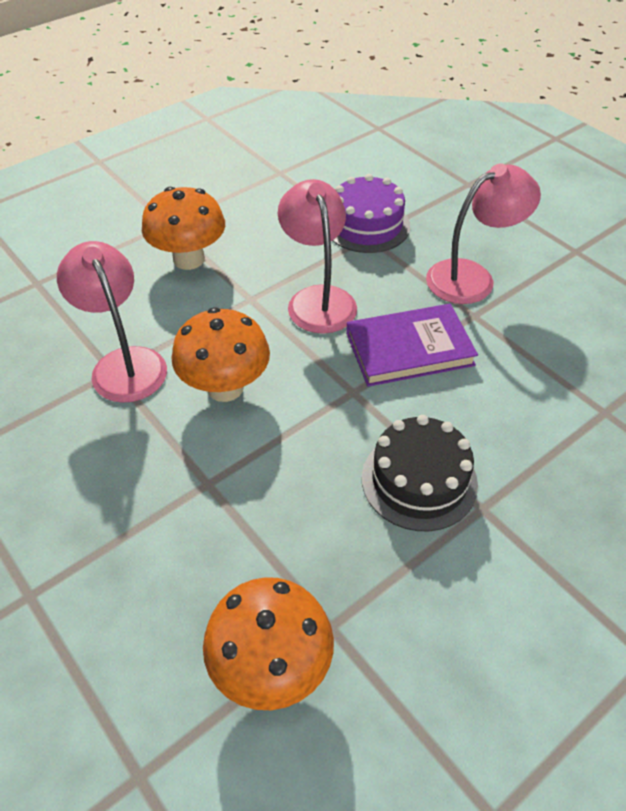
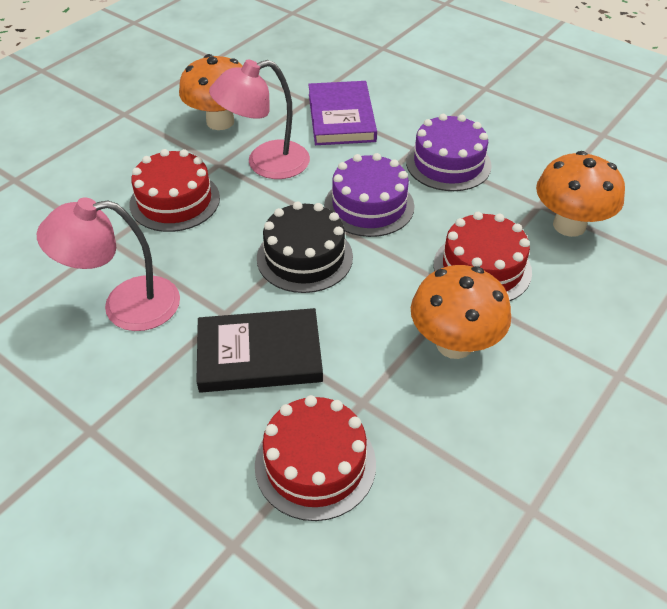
black book: none = 0 -> [196,308,323,393] = 1
pink lamp: [57,241,167,403] [278,179,357,334] [426,163,541,304] = 3 -> [37,198,180,331] [209,60,310,179] = 2
purple cake: [332,174,410,253] = 1 -> [324,153,414,237] [406,114,492,191] = 2
red cake: none = 0 -> [130,149,220,232] [255,395,376,521] [433,212,532,301] = 3

